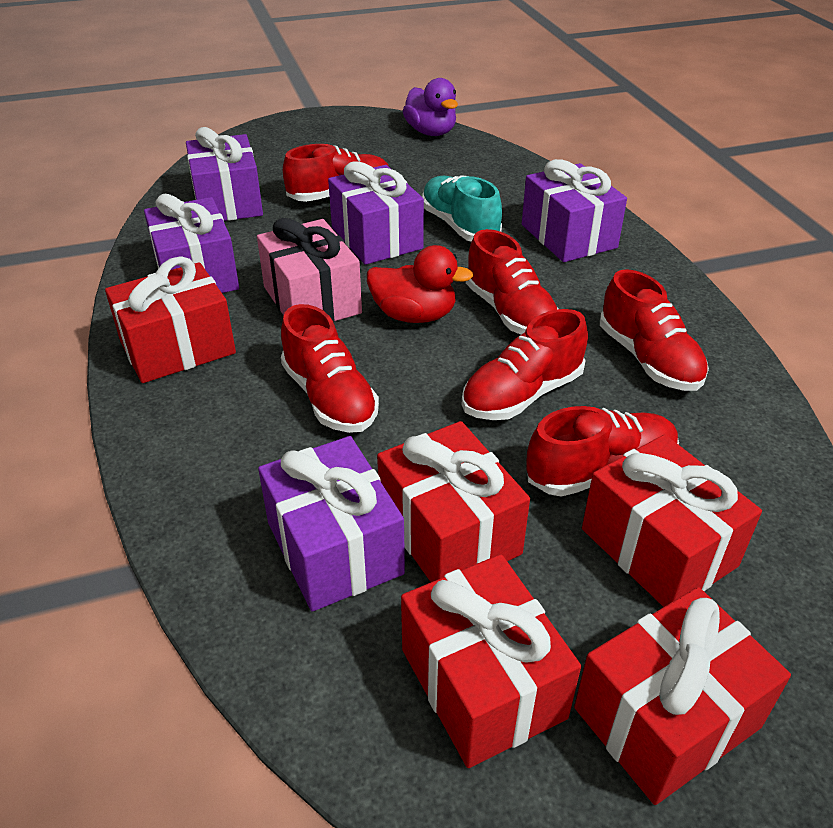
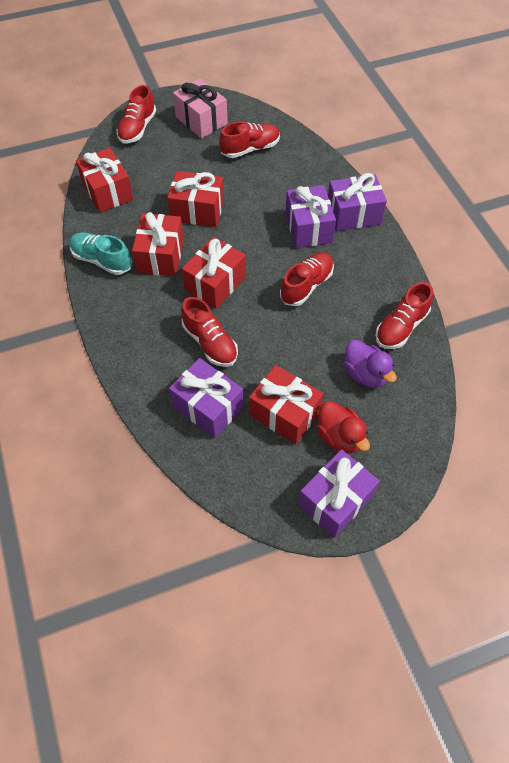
purple gift: [144,194,239,293] [186,127,263,221] [258,436,405,612] [328,161,424,265] [522,159,627,262] = 5 -> [169,358,244,438] [285,185,336,248] [298,449,380,538] [328,173,387,231] = 4
red shoe: [281,304,379,433] [283,144,388,202] [462,309,588,420] [466,229,559,334] [526,406,679,497] [600,269,709,391] = 6 -> [117,85,156,143] [181,297,238,367] [219,122,280,158] [280,252,334,306] [375,282,433,349] = 5

